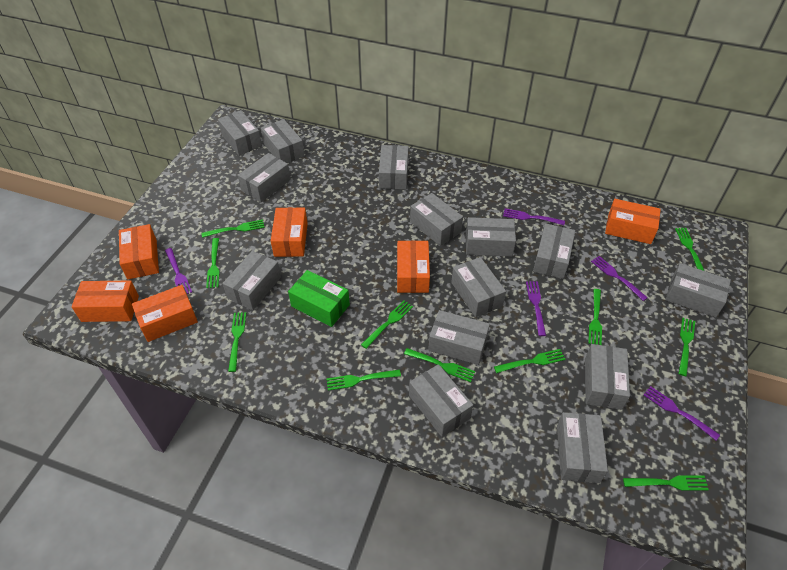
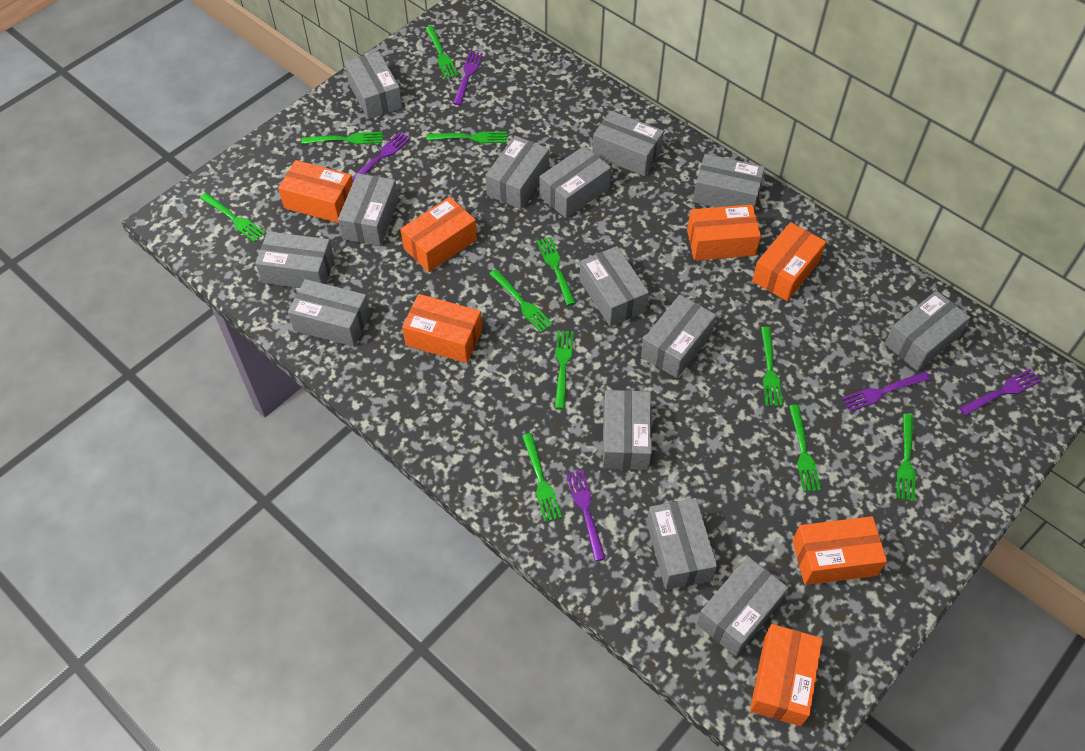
green box: [288,270,350,327] = 1 -> none = 0
orange box: [71,281,139,322] [119,224,159,279] [132,285,198,342] [271,207,308,257] [397,241,430,293] [605,199,661,244] = 6 -> [278,160,353,223] [401,197,477,272] [402,294,482,363] [687,205,761,261] [750,624,823,726] [752,222,826,301] [792,516,887,585] = 7

